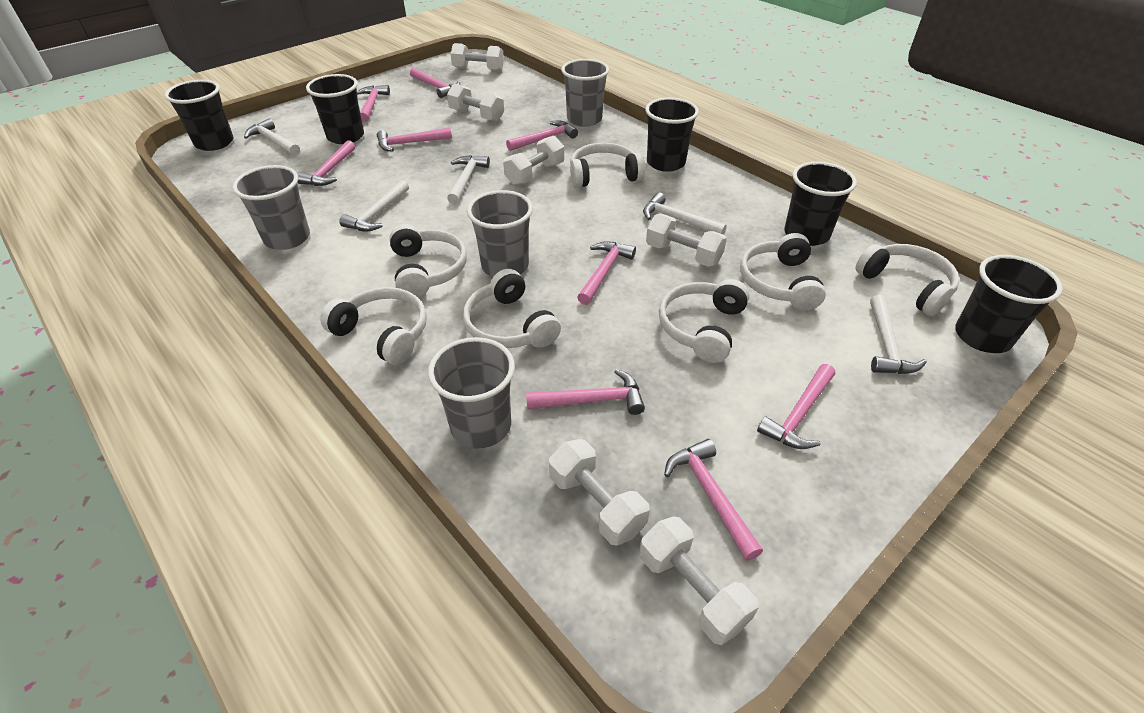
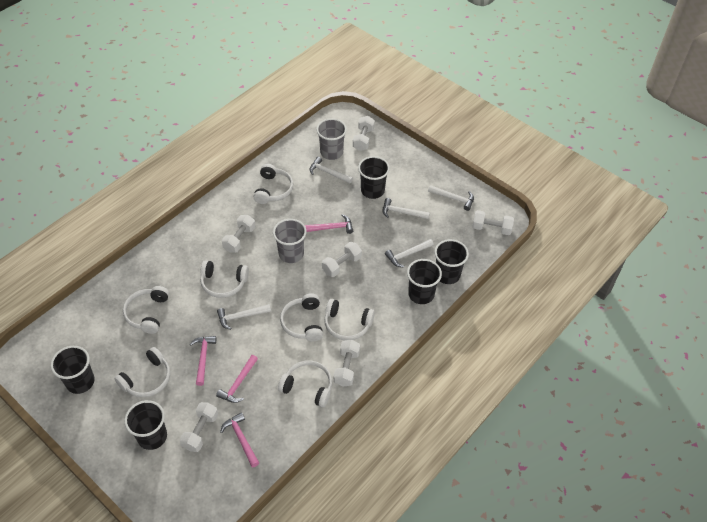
grey cup: [233,165,310,250] [428,337,515,449] [467,190,533,277] [561,59,609,127] = 4 -> [273,219,307,263] [316,118,347,160] = 2
pink hammer: [297,140,355,186] [357,85,390,122] [377,127,452,152] [410,68,460,98] [506,121,578,151] [526,369,645,415] [577,241,636,305] [664,439,763,561] [757,364,835,449] = 9 -> [190,336,216,386] [216,355,258,403] [220,412,259,468] [305,214,353,234] = 4

